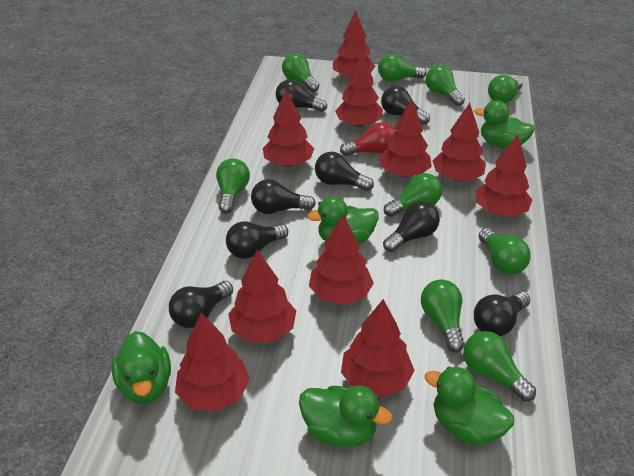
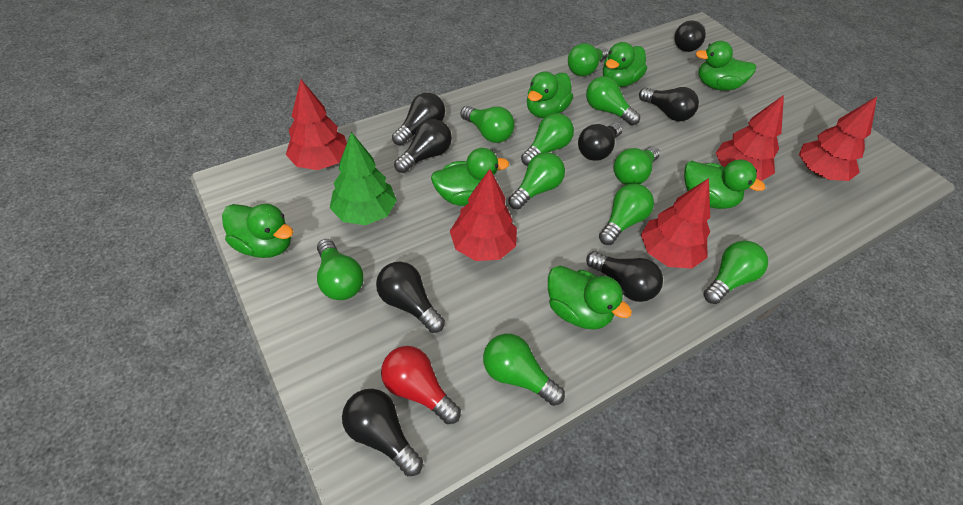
green duck: [112,331,171,404] [299,386,392,447] [307,196,379,244] [425,367,514,446] [474,100,535,149] = 5 -> [222,204,293,258] [431,148,509,206] [527,71,573,118] [548,266,632,330] [603,42,647,87] [684,160,765,209] [696,41,756,91] = 7
green light bulb: [216,158,250,213] [282,53,319,92] [378,54,427,82] [384,173,442,217] [421,279,465,352] [426,65,465,106] [463,331,536,402] [479,228,531,275] [488,75,523,103] = 9 -> [317,239,364,300] [460,106,515,143] [483,334,565,406] [508,152,565,210] [521,113,574,166] [568,43,608,76] [586,76,640,125] [599,183,654,245] [614,146,660,185] [704,241,768,304] = 10
green tree: none = 0 -> [330,132,397,225] = 1
red tree: [175,313,250,411] [229,250,296,343] [263,90,314,167] [309,215,374,305] [333,10,375,78] [335,54,383,127] [341,299,415,397] [379,99,432,177] [433,103,486,181] [475,135,532,217] = 10 -> [286,79,347,170] [450,169,517,261] [641,178,710,269] [716,95,784,181] [799,97,877,181] = 5

